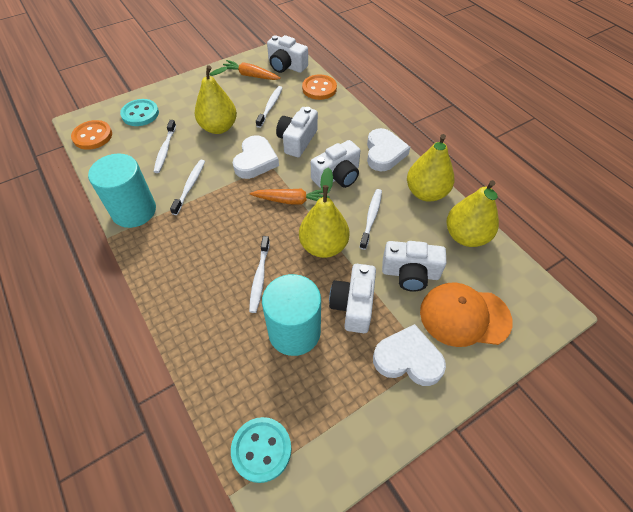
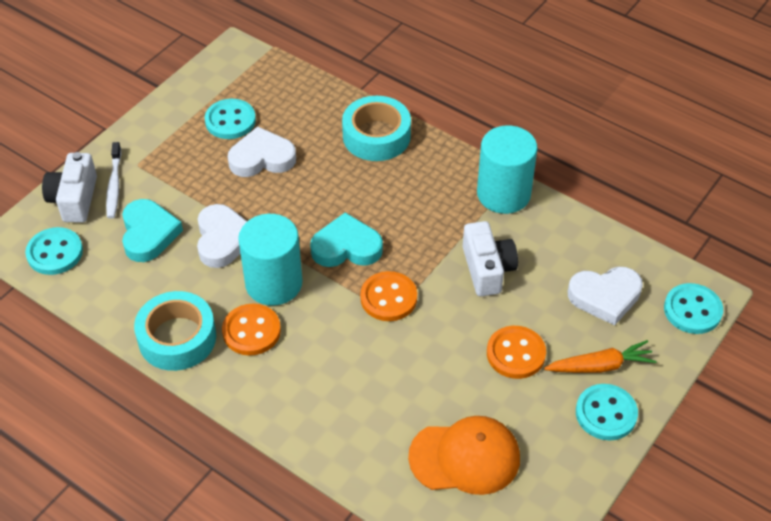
orange button: [71,120,112,150] [302,74,337,100] = 2 -> [222,304,281,356] [360,271,417,321] [487,326,546,379] = 3
orange carrot: [221,60,281,80] [250,189,330,205] = 2 -> [544,340,656,373] = 1
turquoise button: [120,99,159,126] [231,417,291,483] = 2 -> [25,227,83,275] [205,99,256,139] [576,384,638,440] [664,283,723,334] = 4
turquoise heart: none = 0 -> [122,199,183,262] [310,212,383,267] = 2
turquoise tape: none = 0 -> [134,291,216,371] [342,96,411,161] = 2
white camera: [267,35,308,73] [276,107,318,157] [311,140,360,188] [329,264,376,333] [382,241,446,292] = 5 -> [42,152,97,223] [463,221,518,296] = 2
white toothbrush: [154,120,176,173] [170,160,205,215] [249,236,270,313] [256,86,282,128] [359,189,382,250] = 5 -> [106,142,121,219] = 1
yellow pear: [195,65,237,134] [299,168,350,258] [407,134,454,202] [446,180,499,247] = 4 -> none = 0

